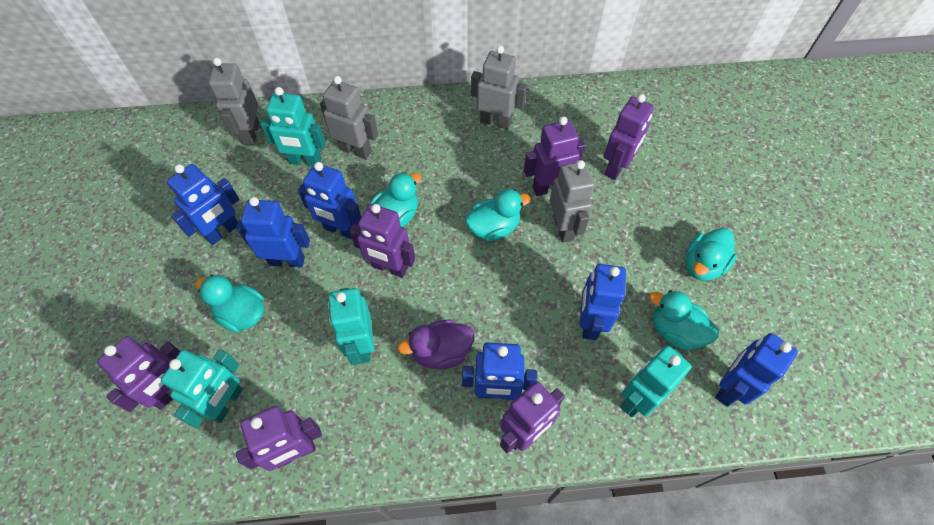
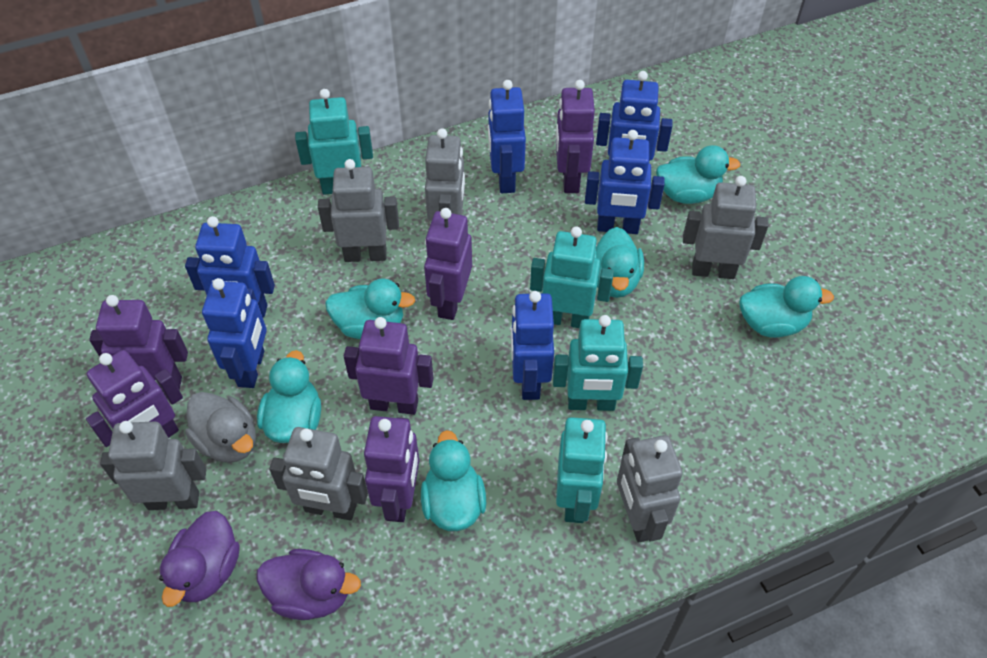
grey duck: none = 0 -> [185,392,256,463] = 1
grey robot: [209,58,259,145] [320,76,378,159] [471,45,527,130] [550,160,595,243] = 4 -> [100,421,207,510] [269,427,368,520] [318,159,399,262] [425,128,465,221] [617,435,683,543] [683,176,769,279] = 6
purple duck: [398,319,474,369] = 1 -> [159,511,240,607] [257,549,361,620] = 2
turquoise duck: [195,275,264,333] [370,172,421,227] [465,189,531,241] [649,290,719,351] [685,228,737,281] = 5 -> [257,350,321,443] [325,278,415,339] [421,430,486,531] [594,227,644,298] [656,145,740,204] [739,276,834,338] = 6

